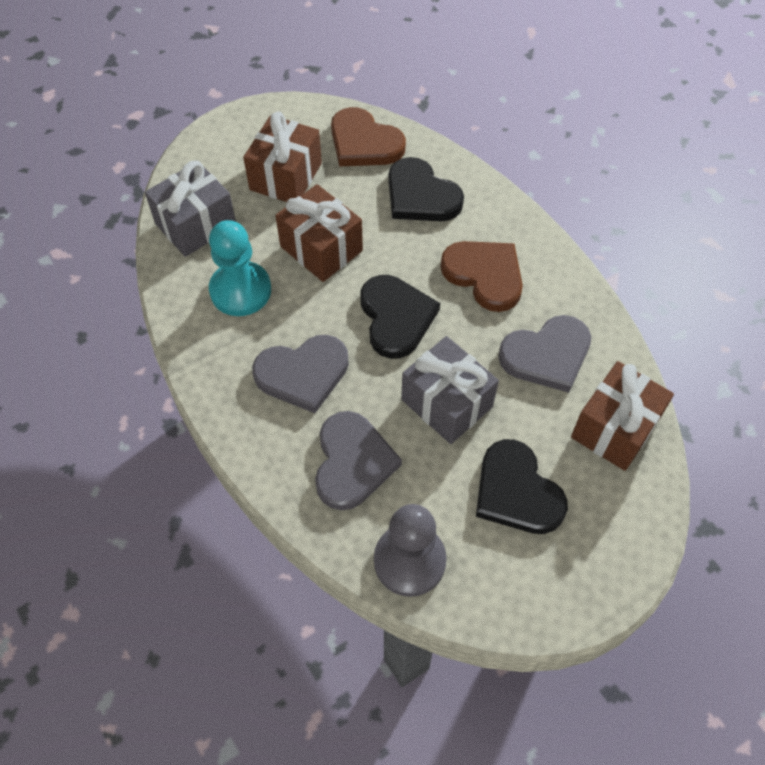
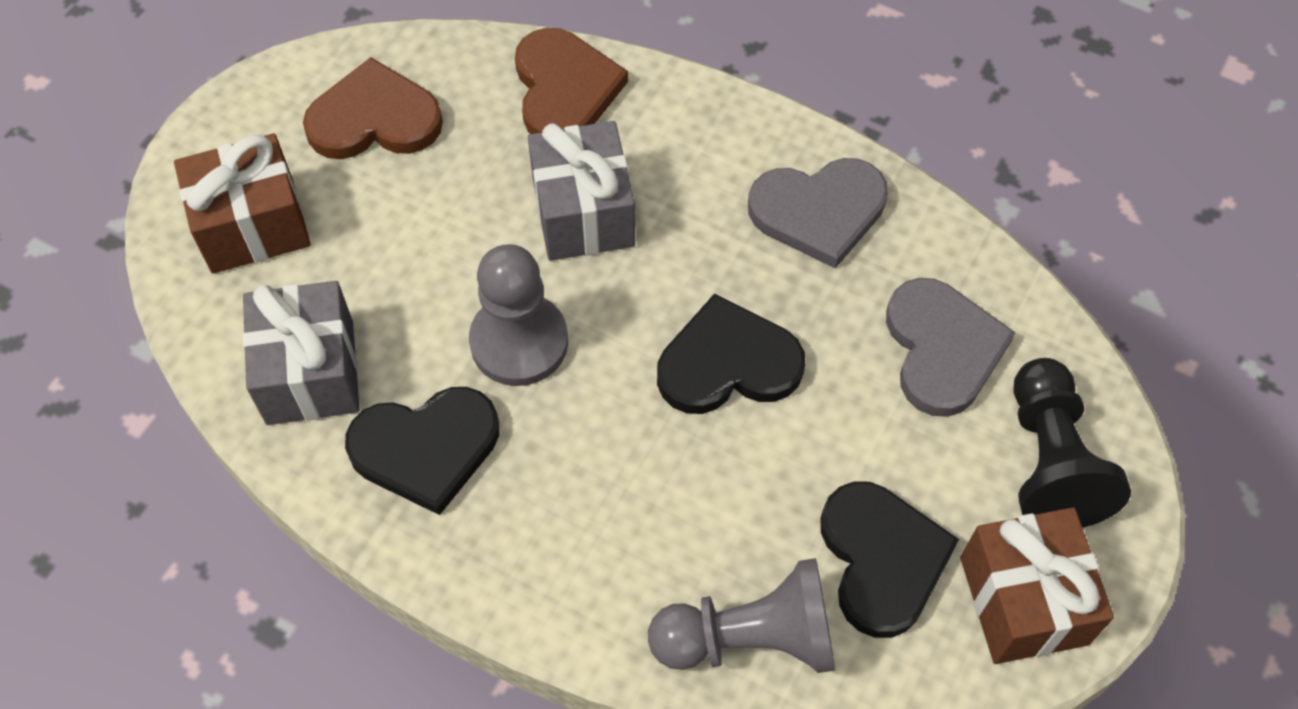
black pawn: none = 0 -> [1013,358,1131,528] = 1
brown gift: [243,111,322,202] [275,184,363,282] [571,361,674,471] = 3 -> [174,133,311,274] [960,507,1114,664] = 2
grey heart: [252,335,349,413] [315,411,402,510] [498,315,591,393] = 3 -> [748,158,888,268] [886,278,1016,417] = 2
grey pawn: [374,504,447,597] = 1 -> [469,244,568,386] [648,558,835,673] = 2
turquoise pawn: [209,220,271,316] = 1 -> none = 0

